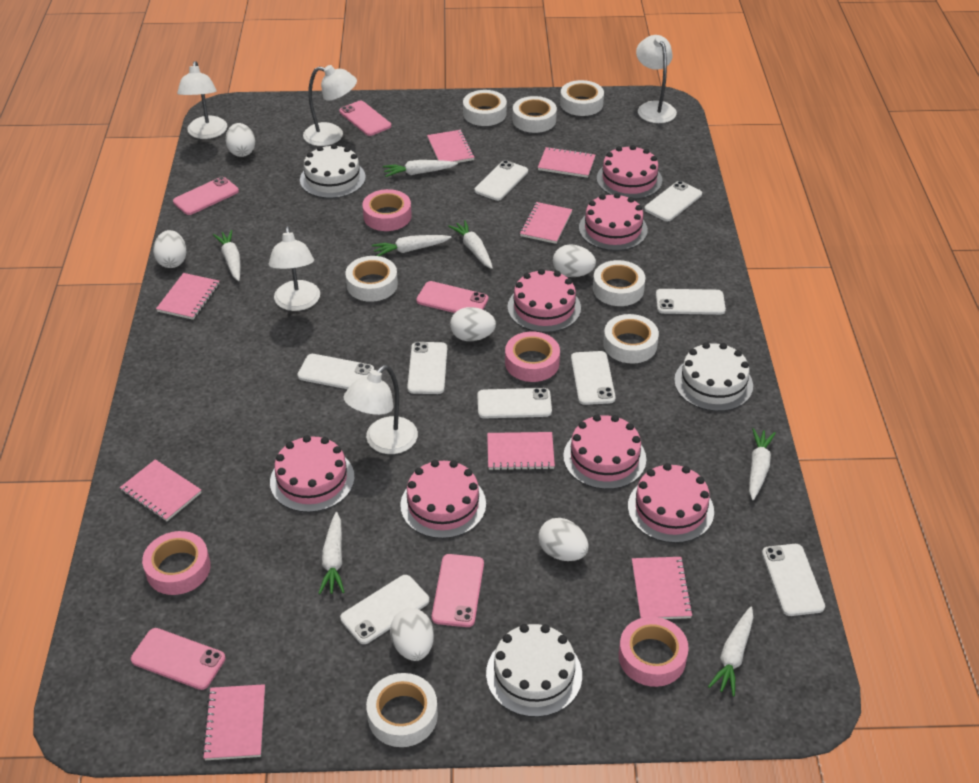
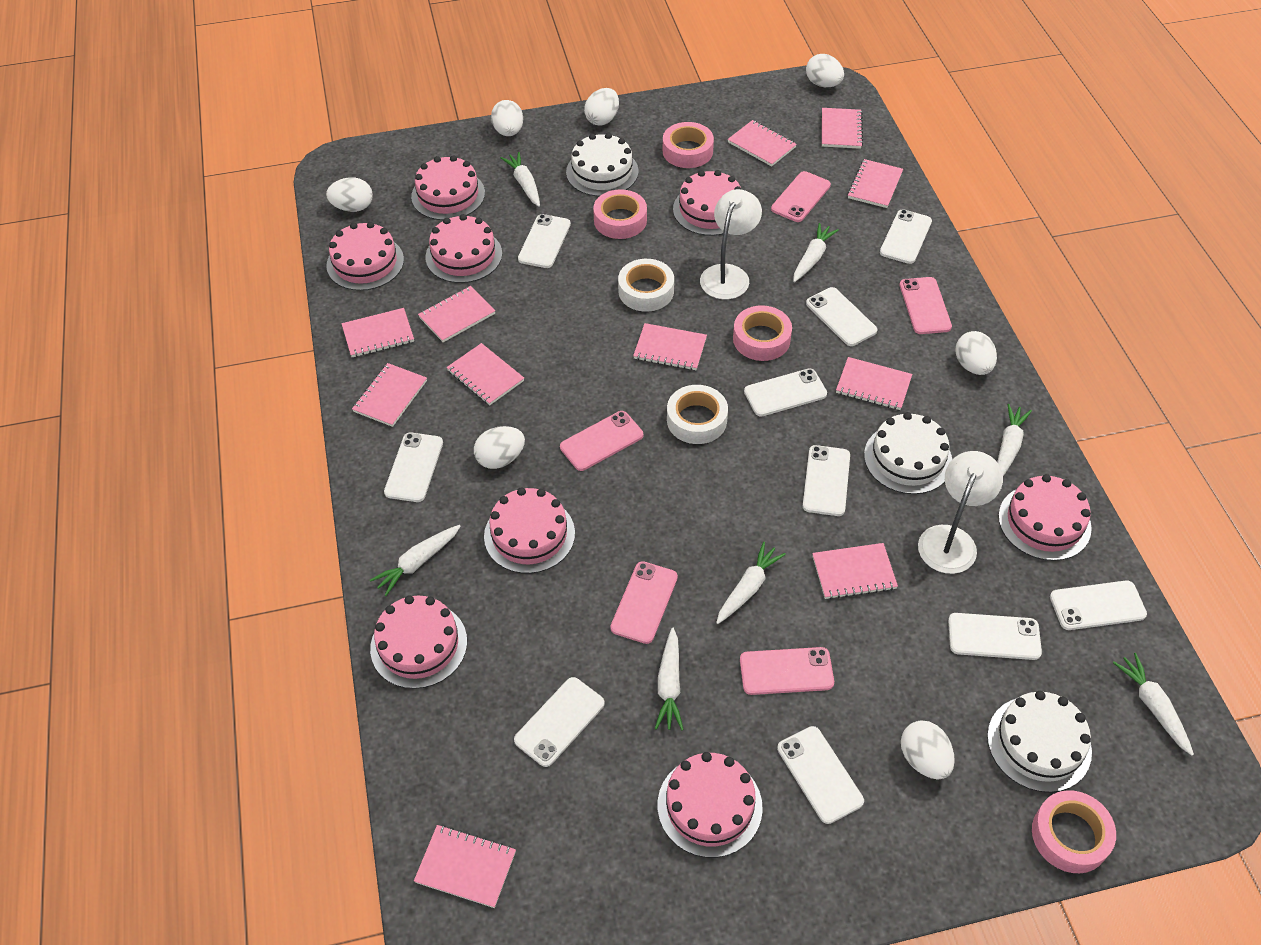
pink cake: [270,435,355,512] [400,460,486,539] [508,269,581,333] [563,414,646,489] [579,193,648,251] [597,145,662,199] [628,463,714,543] = 7 -> [326,222,404,291] [370,595,467,689] [411,155,485,220] [425,214,502,283] [484,487,575,574] [658,752,763,858] [673,170,742,236] [998,474,1092,561] = 8
pink notebook: [120,459,201,521] [156,273,219,320] [202,684,265,760] [427,130,475,163] [487,432,555,470] [520,202,572,244] [538,147,595,178] [632,557,693,619] = 8 -> [342,308,414,357] [352,363,427,427] [414,825,516,908] [418,286,495,342] [447,343,524,405] [633,323,707,370] [728,120,797,166] [812,543,898,599] [822,108,863,149] [836,357,912,410] [847,159,903,208] = 11
white egg: [153,230,186,268] [225,123,255,157] [390,608,434,661] [450,307,496,341] [538,518,589,561] [553,244,596,277] = 6 -> [326,177,373,212] [474,426,525,469] [491,100,523,136] [584,88,619,126] [806,54,844,87] [901,720,955,779] [955,331,997,375] = 7
white lamp: [177,61,227,139] [269,226,320,311] [303,65,357,146] [344,365,418,454] [636,35,677,123] = 5 -> [700,189,762,299] [918,451,1003,574] = 2
white phone: [297,354,374,389] [340,575,429,644] [407,342,447,394] [475,160,528,201] [477,388,552,418] [571,351,616,405] [644,181,702,221] [656,289,726,315] [762,544,825,616] = 9 -> [384,432,443,502] [514,677,605,767] [518,214,571,268] [744,368,827,416] [777,726,864,824] [803,445,850,516] [806,287,877,346] [880,209,932,264] [948,613,1042,660] [1050,580,1147,630] = 10
white tape: [345,256,398,302] [366,673,438,747] [463,90,507,126] [513,96,557,133] [560,80,604,116] [593,260,646,306] [603,314,659,364] = 7 -> [618,259,674,312] [667,385,728,444] = 2

